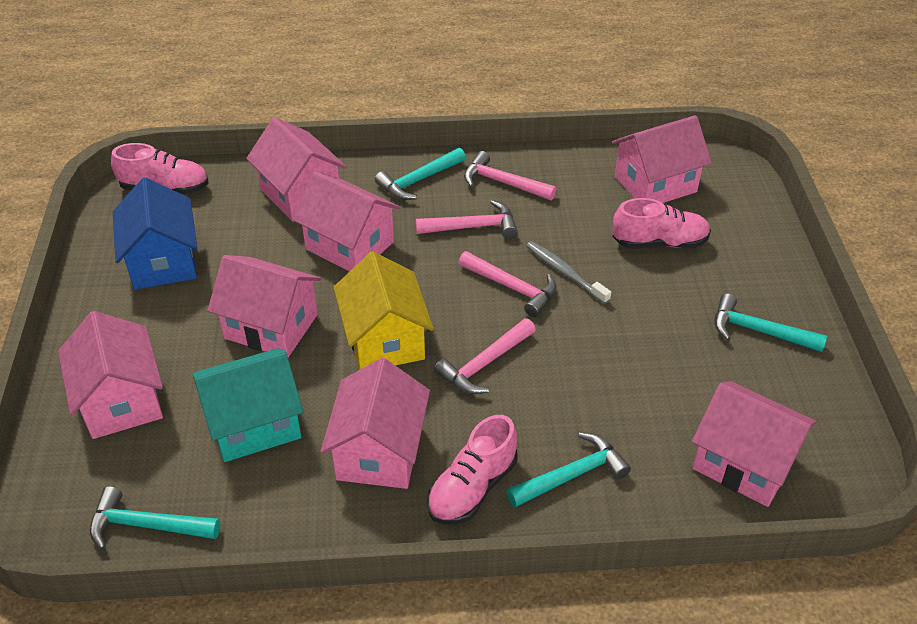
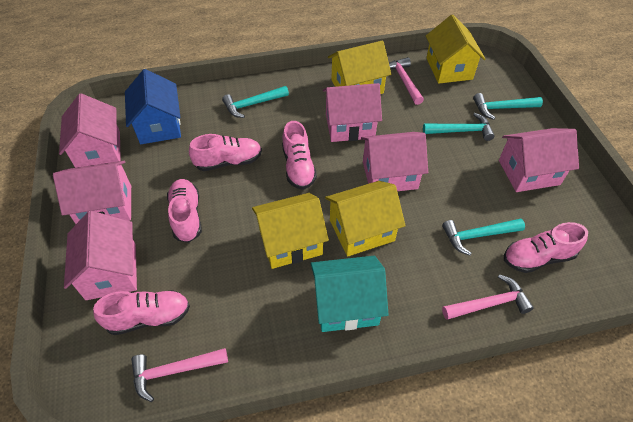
grey toothbrush: [526,241,611,304] = 1 -> none = 0
pink hammer: [416,200,518,238] [434,318,536,394] [459,251,557,317] [464,151,556,200] = 4 -> [131,348,228,402] [389,57,424,105] [442,274,534,320] = 3
pink house: [58,311,163,439] [208,255,321,357] [246,117,347,222] [292,171,400,272] [320,358,430,489] [612,115,712,203] [692,381,817,507] = 7 -> [53,161,131,224] [59,93,121,168] [64,211,137,300] [323,83,382,142] [361,132,428,191] [499,128,579,192] = 6
pink shoe: [111,143,209,194] [427,415,517,525] [612,198,711,248] = 3 -> [93,290,190,335] [167,179,202,243] [189,134,262,171] [282,121,317,190] [504,222,588,273] = 5
yellow house: [333,252,434,370] = 1 -> [252,193,329,269] [325,181,406,257] [328,41,391,94] [426,15,485,83] = 4

